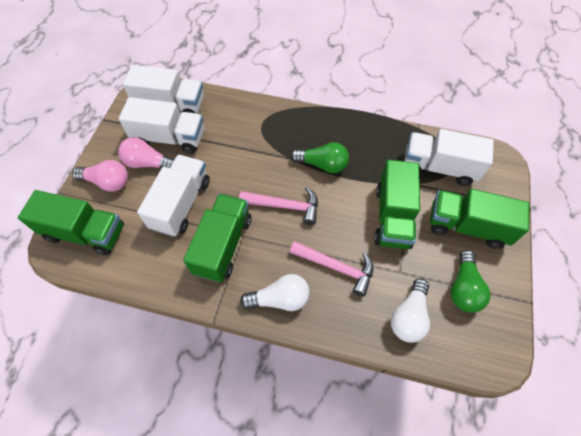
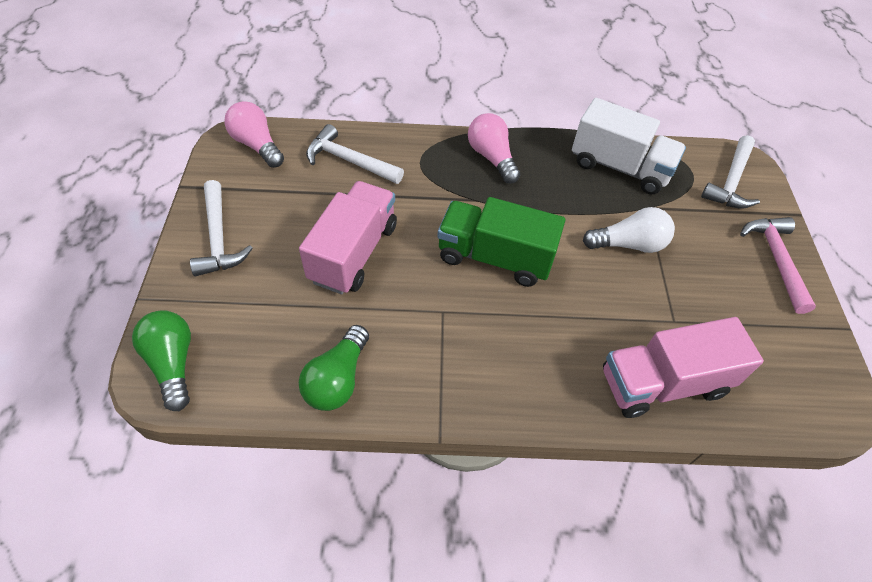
green truck: [18,190,124,255] [183,194,251,282] [374,160,420,249] [430,189,530,249] = 4 -> [437,197,565,287] = 1
pink hammer: [239,187,318,225] [290,241,373,297] = 2 -> [740,217,816,314] = 1
pink truck: none = 0 -> [299,181,397,294] [603,317,764,418] = 2
white hammer: none = 0 -> [190,180,253,276] [306,124,404,184] [701,135,760,209] = 3
white light bulb: [240,274,310,311] [391,279,430,343] = 2 -> [583,207,675,253] = 1
white truck: [119,97,204,154] [123,65,204,113] [137,155,210,237] [405,129,494,186] = 4 -> [572,98,686,194] = 1

